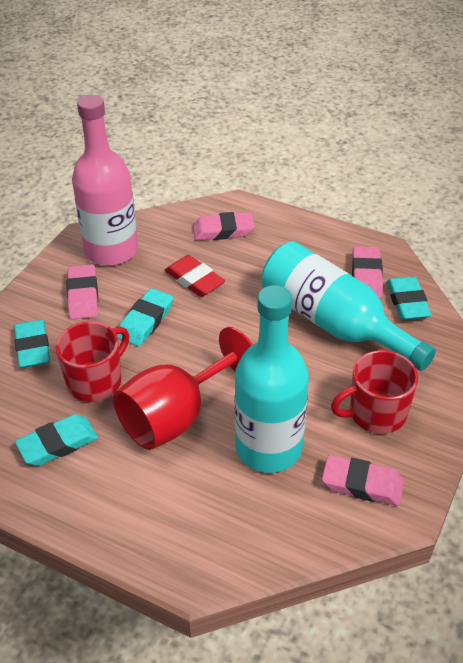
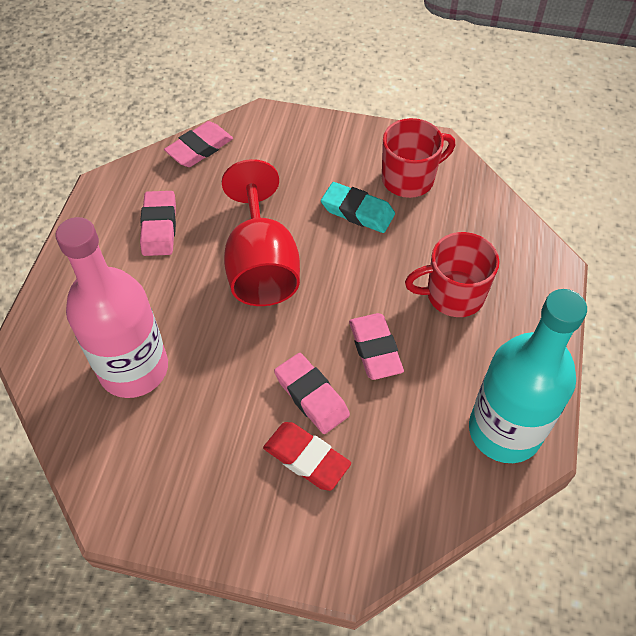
turquoise bottle: [234,285,309,473] [261,241,436,371] = 2 -> [469,289,587,463] = 1
turquoise eraser: [14,320,50,368] [15,414,98,466] [117,288,173,347] [387,277,431,320] = 4 -> [321,182,395,233] = 1

